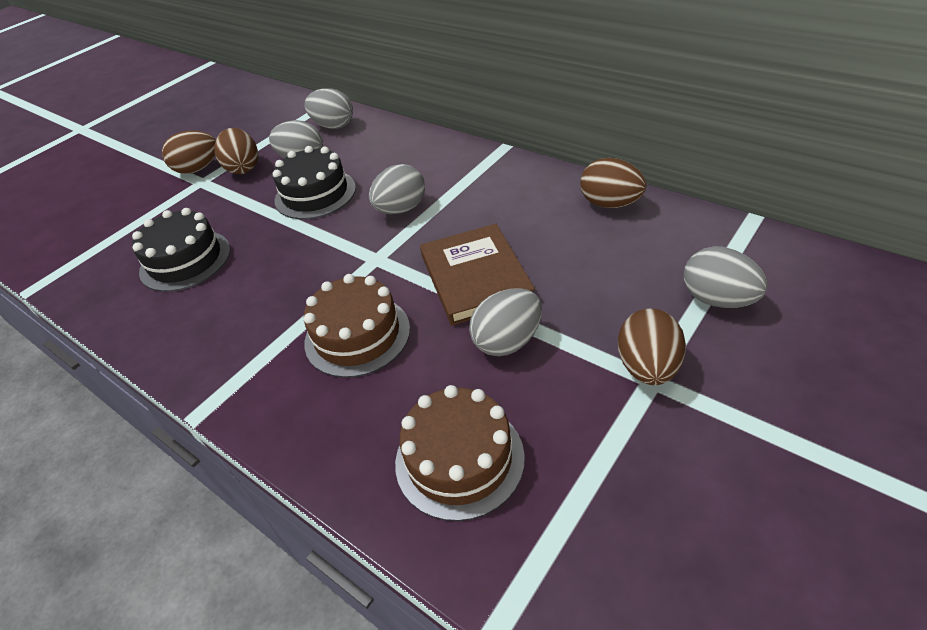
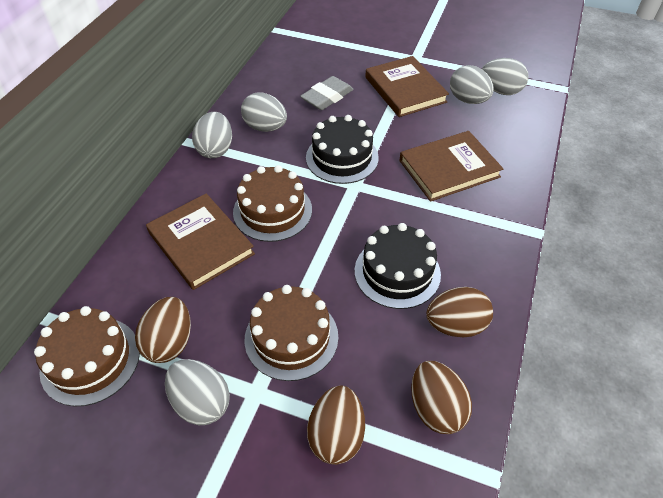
brown book: [420,224,535,326] = 1 -> [146,194,255,290] [365,56,449,117] [399,131,503,202] = 3
brown cake: [304,274,410,378] [395,385,525,521] = 2 -> [34,306,140,406] [233,165,312,242] [245,285,338,381] = 3
grey eraser: none = 0 -> [300,76,353,110] = 1

